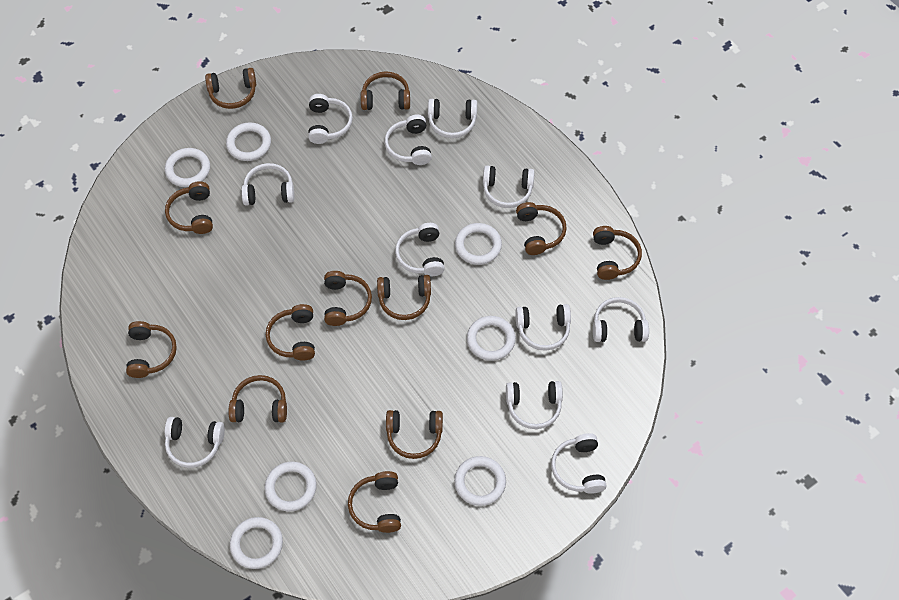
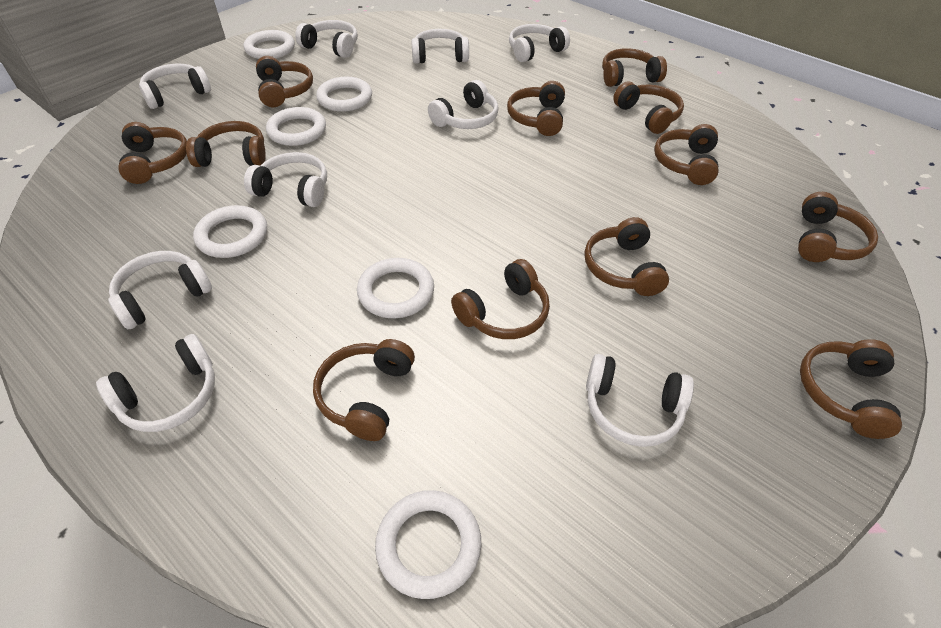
white headphones: [165,417,225,468] [241,163,295,206] [308,94,353,144] [385,115,432,165] [395,223,445,276] [428,99,477,138] [483,165,535,208] [506,381,563,429] [515,304,571,351] [551,433,606,494] [593,297,649,342] = 11 -> [96,334,215,432] [108,251,212,329] [139,63,211,109] [244,152,327,207] [295,20,358,58] [411,29,469,64] [428,80,499,129] [509,24,570,62] [586,354,694,447] = 9
white ring: [165,148,210,187] [226,122,271,161] [230,517,283,569] [265,462,317,511] [454,456,506,506] [455,223,502,265] [467,316,516,361] = 7 -> [193,205,267,258] [244,30,295,59] [266,107,326,146] [316,77,372,112] [357,258,434,318] [375,490,482,599] = 6

